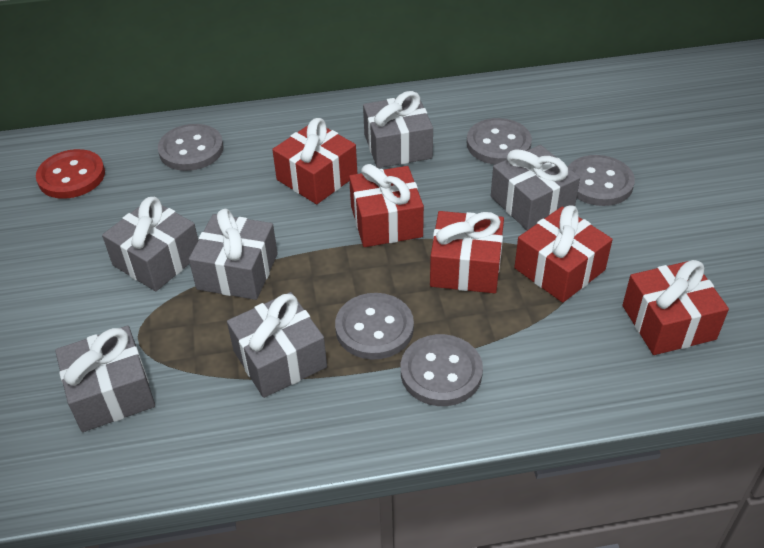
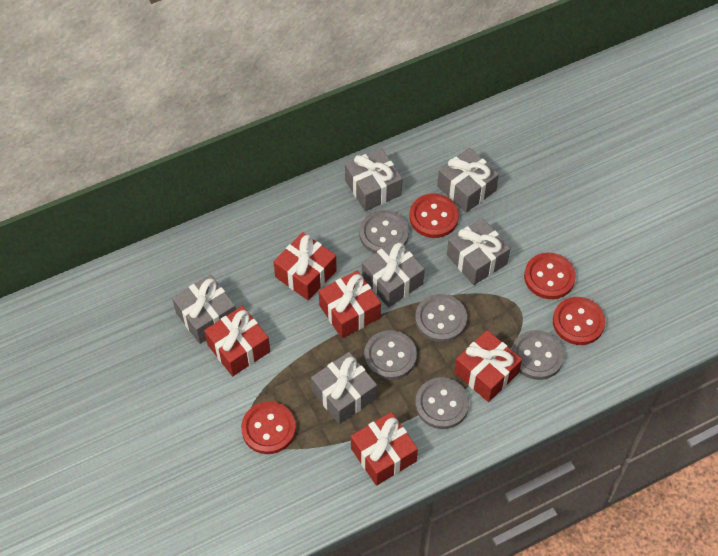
red button: [36,149,105,199] = 1 -> [241,401,296,454] [409,194,459,238] [524,253,576,299] [553,297,605,345] = 4

